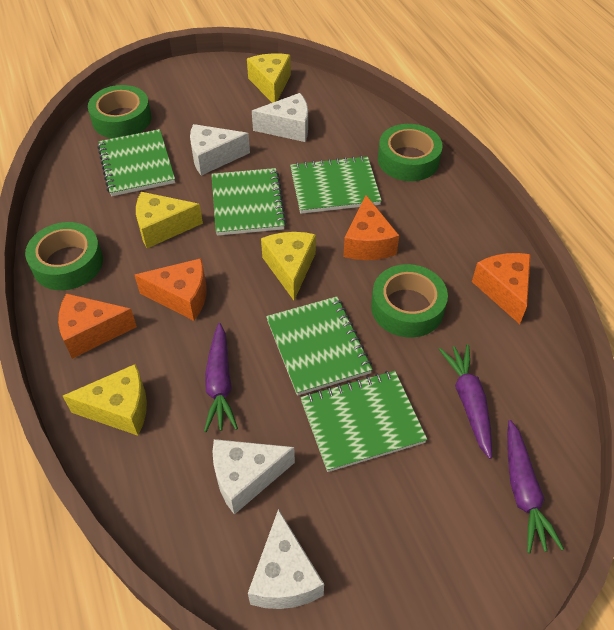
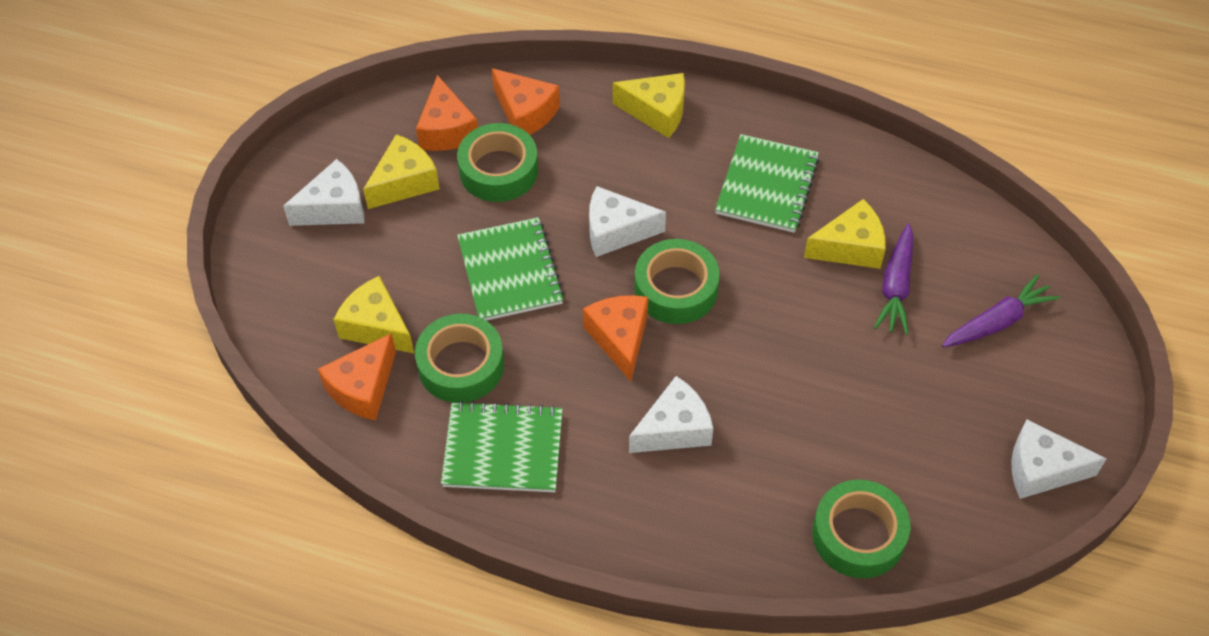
green notebook: [97,129,175,196] [211,168,287,236] [266,296,373,396] [290,156,382,214] [301,371,427,472] = 5 -> [441,401,563,492] [457,217,564,321] [715,134,820,233] = 3
purple carrot: [204,323,238,432] [439,344,492,459] [507,420,564,553] = 3 -> [874,224,914,335] [942,274,1060,347] = 2

